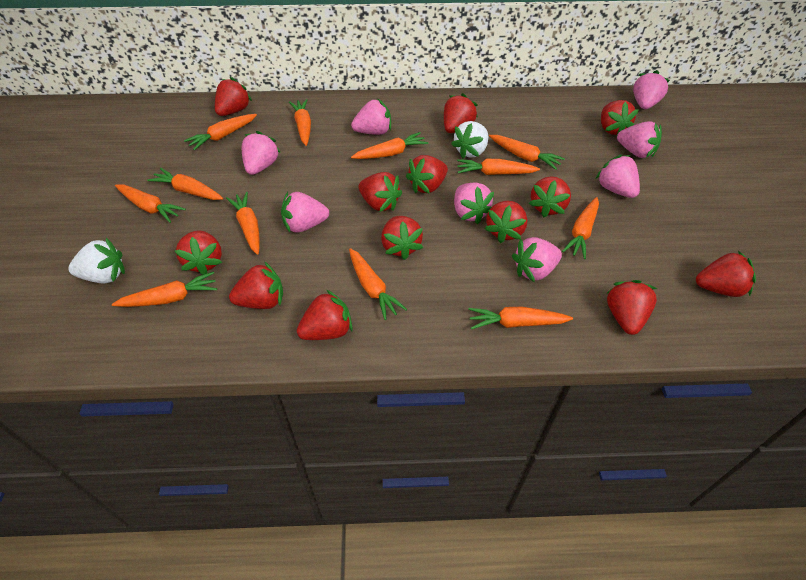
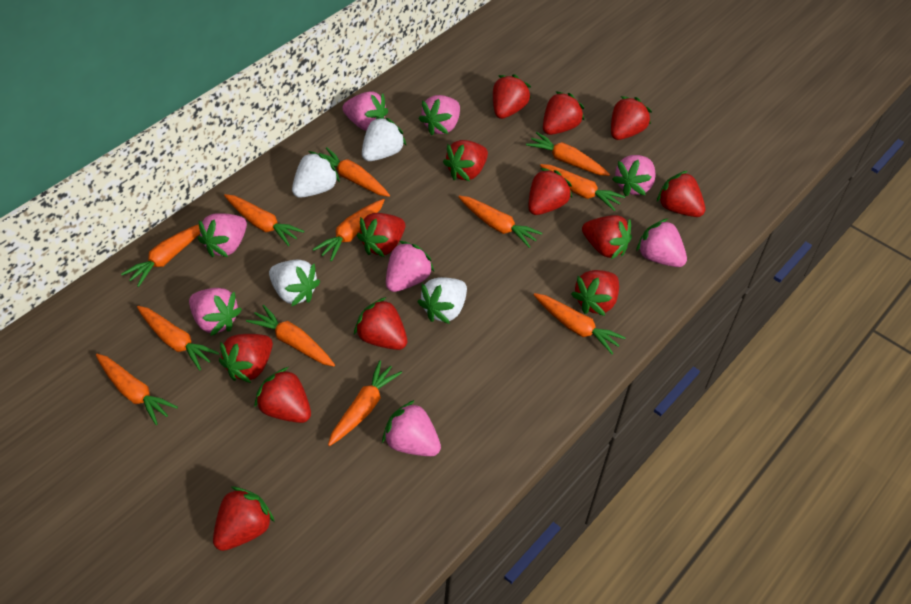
white strawberry: [68,237,125,283] [451,121,488,159] = 2 -> [269,260,320,307] [292,151,340,198] [362,116,406,161] [417,277,467,324] = 4

